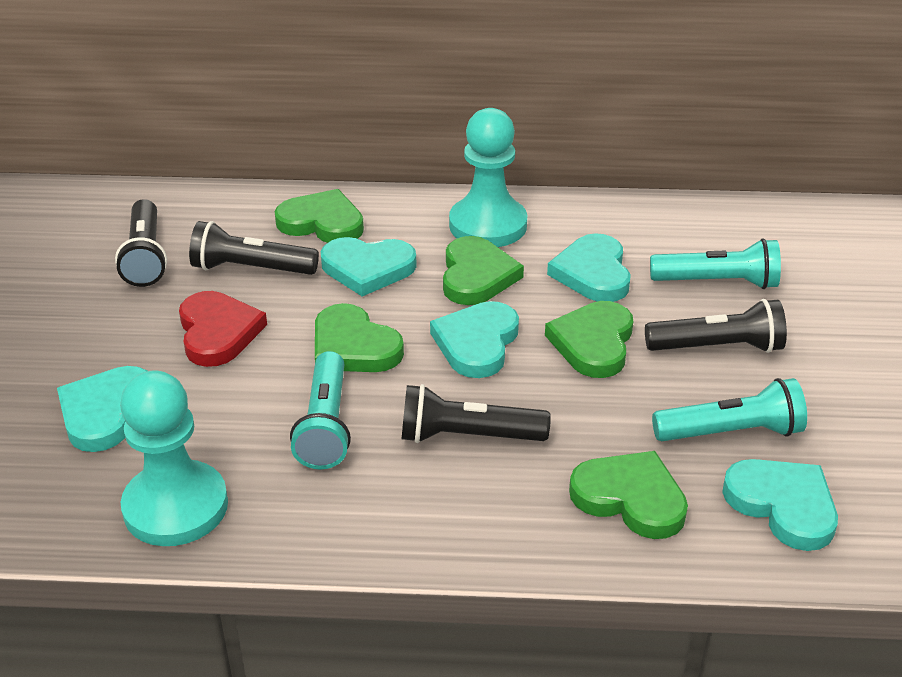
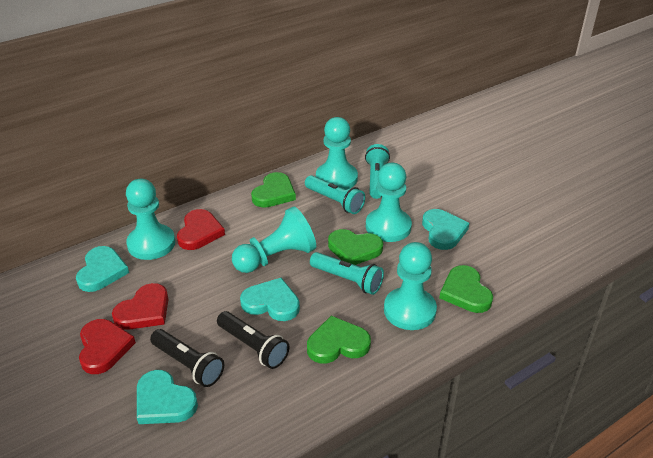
black flashlight: [115,199,167,287] [189,221,319,275] [402,384,551,443] [645,299,787,353] = 4 -> [150,329,224,387] [217,311,289,369] = 2
green heart: [275,189,364,243] [315,303,404,372] [443,236,524,305] [545,301,633,378] [569,451,688,539] = 5 -> [251,172,296,208] [307,316,371,363] [328,229,383,265] [439,265,493,313] = 4
red heart: [179,291,267,367] = 1 -> [79,319,136,374] [112,283,169,330] [177,209,225,250] = 3
turquoise heart: [57,366,147,452] [321,237,417,296] [430,301,519,378] [547,233,631,302] [722,459,838,551] = 5 -> [76,246,129,292] [137,370,198,424] [240,278,300,321] [422,209,469,250] = 4
turquoise pawn: [120,371,228,546] [449,108,527,247] = 2 -> [126,179,175,260] [232,207,316,273] [316,117,358,190] [366,163,412,242] [384,242,437,330] = 5

